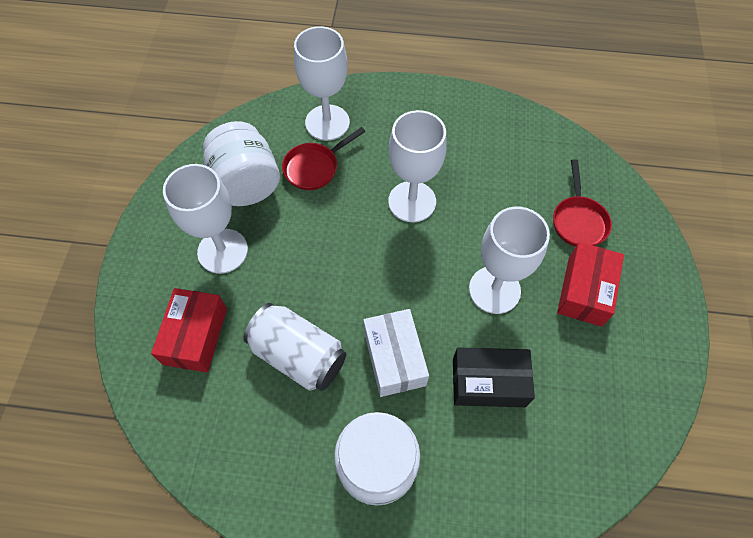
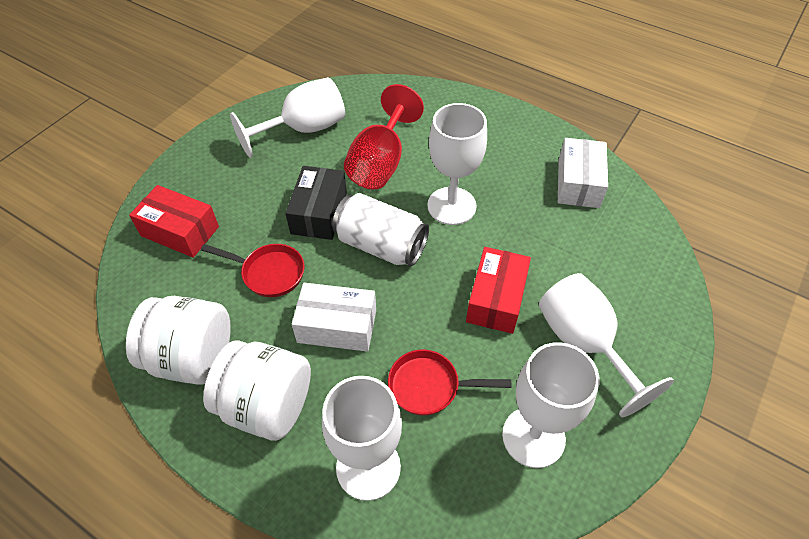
red goblet: none = 0 -> [344,84,424,190] = 1
white box: [363,309,429,397] = 1 -> [292,283,376,352] [558,138,608,208] = 2
white goblet: [163,164,248,274] [294,26,350,141] [388,110,447,222] [469,207,550,314] = 4 -> [230,77,345,158] [322,376,402,501] [427,103,487,225] [502,342,599,468] [539,273,674,417] = 5

